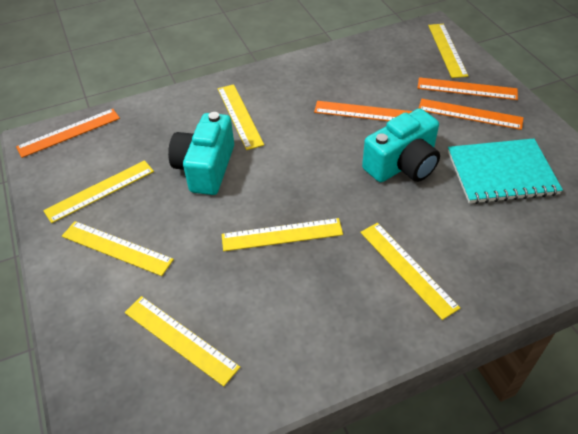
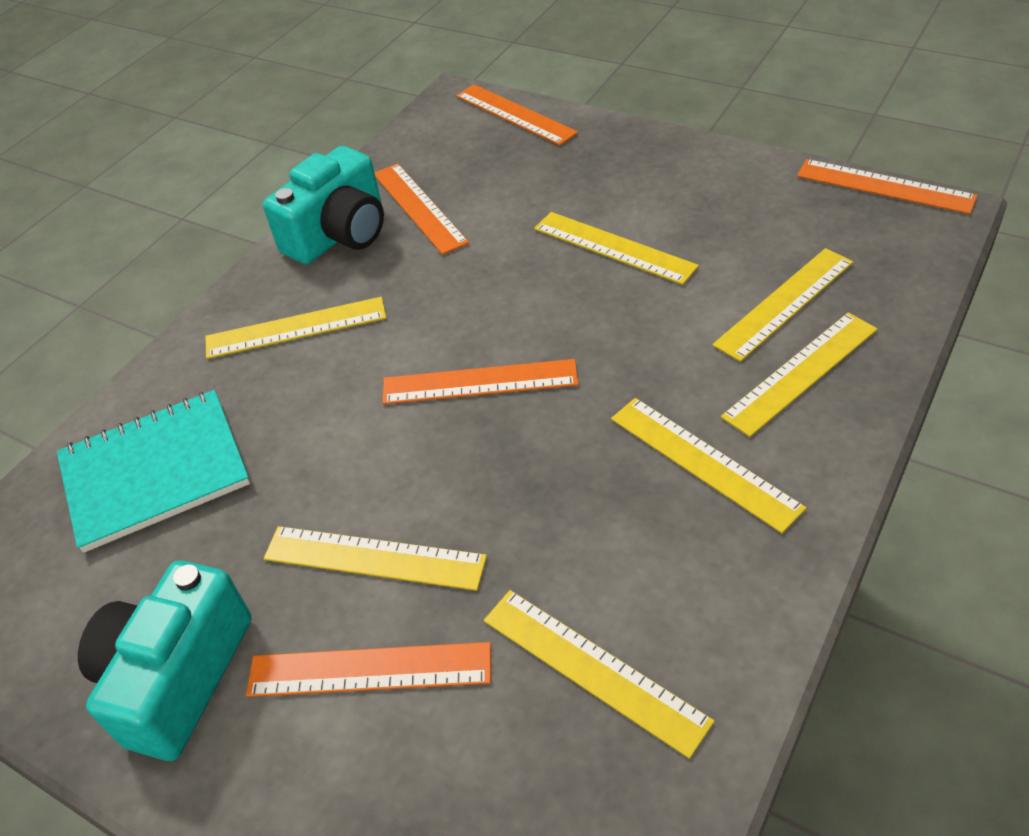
orange ruler: [16,109,120,158] [314,101,413,121] [417,77,518,100] [418,99,524,130] = 4 -> [246,642,491,697] [374,163,469,255] [382,359,578,404] [456,84,578,145] [797,159,978,214] = 5

